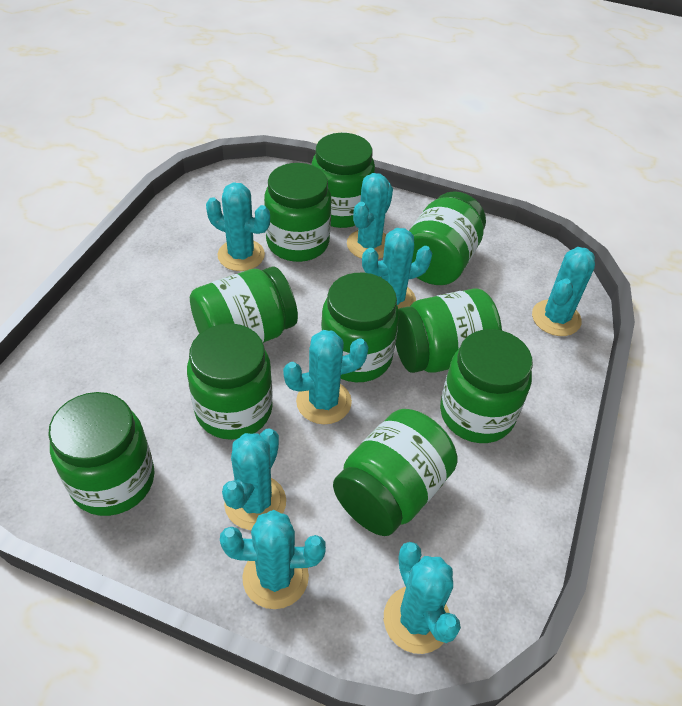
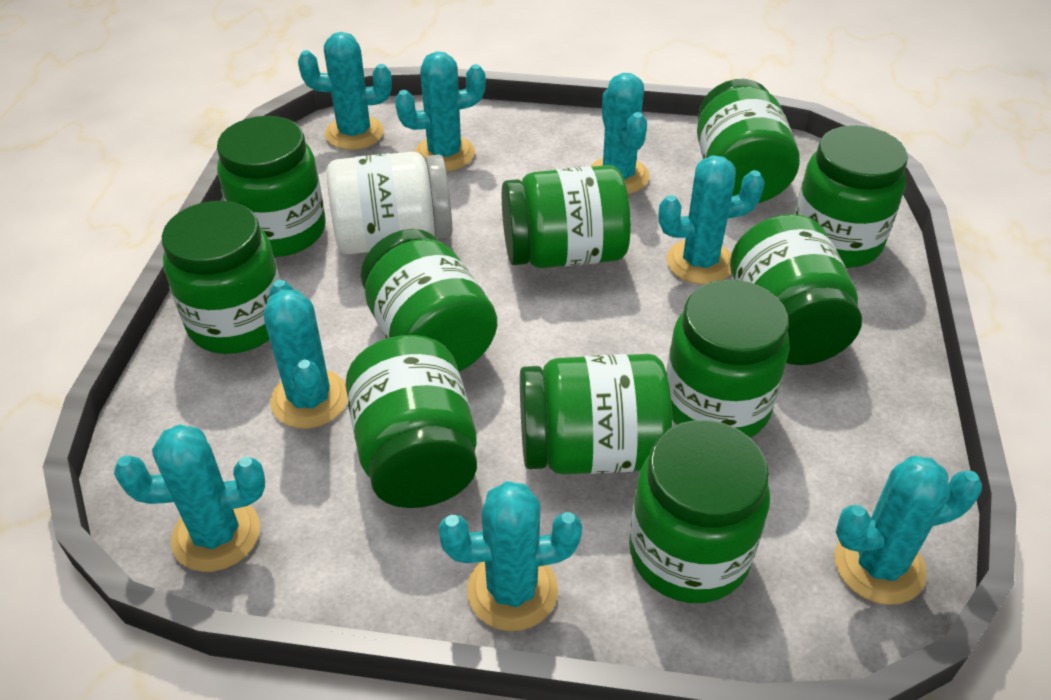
green jar: [48,392,155,516] [187,323,273,440] [190,266,298,343] [264,163,331,262] [311,133,375,228] [321,273,399,382] [333,409,458,536] [395,288,502,373] [409,191,486,285] [440,329,533,443] = 10 -> [162,201,280,354] [217,116,326,257] [345,335,477,508] [361,229,497,372] [502,165,631,268] [520,354,673,475] [629,420,770,603] [666,279,790,438] [697,79,800,203] [730,214,862,365] [795,125,908,268] = 11
white jar: none = 0 -> [327,152,452,254] = 1

